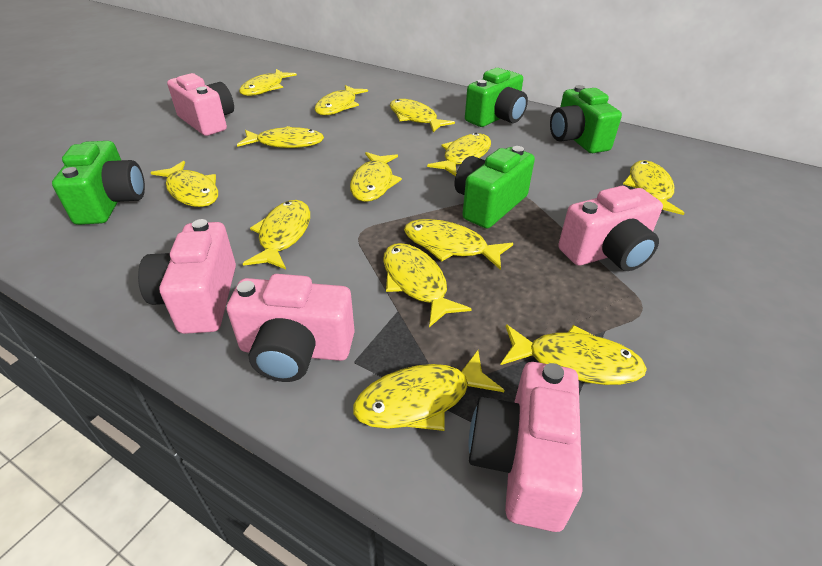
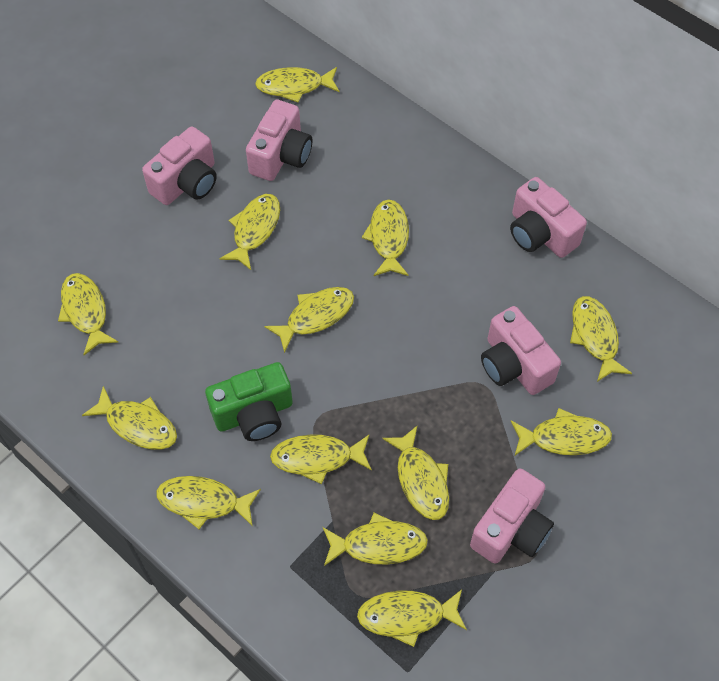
green camera: [52,141,145,225] [455,146,535,229] [465,68,528,127] [550,85,622,153] = 4 -> [205,362,293,441] = 1

